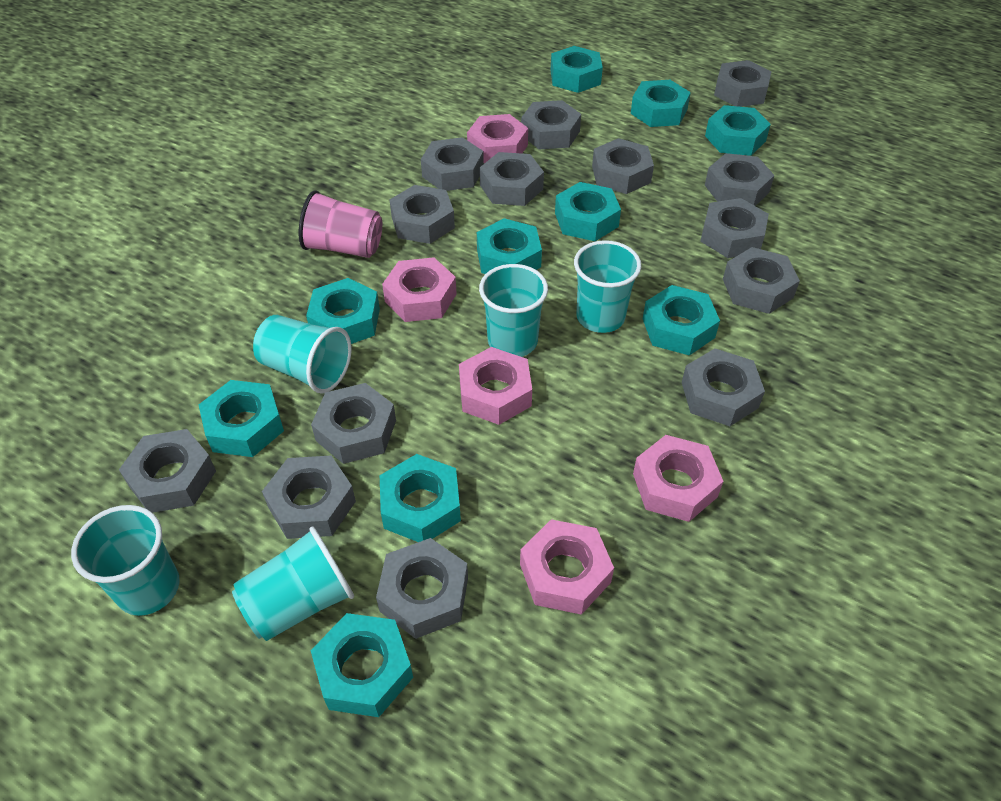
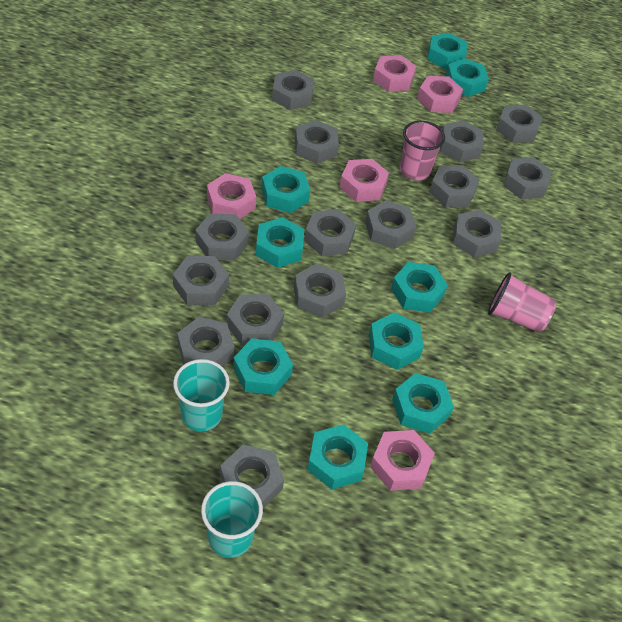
grey nut: [119,429,216,513] [262,456,356,539] [311,383,396,464] [376,538,468,639] [390,185,455,244] [421,137,484,191] [479,152,544,206] [521,100,581,150] [592,138,654,194] [682,348,765,426] [700,198,769,258] [705,153,774,206] [714,60,772,107] [723,247,800,314] = 14 -> [173,256,229,305] [177,317,235,367] [196,214,249,260] [220,445,284,509] [226,294,284,345] [272,70,314,110] [294,264,346,318] [295,120,339,164] [304,209,356,256] [365,200,416,249] [429,165,479,207] [440,120,484,162] [453,209,501,257] [496,105,543,143] [503,157,552,199] = 15
pink cup: [299,190,382,258] = 1 -> [399,121,445,180] [488,272,556,333] = 2
turquoise cup: [71,505,180,616] [232,526,354,641] [253,315,352,393] [479,264,548,357] [574,240,641,333] = 5 -> [173,359,230,432] [201,481,263,558] = 2
turquoise nut: [199,380,284,457] [306,278,380,344] [311,613,413,717] [380,454,461,542] [477,218,542,274] [550,46,603,93] [555,182,621,241] [631,80,691,127] [643,285,720,356] [705,105,771,156] = 10 -> [233,338,293,395] [256,217,304,268] [261,166,310,213] [307,424,368,489] [369,313,424,370] [391,262,448,313] [392,373,454,434] [427,33,467,69] [445,58,489,97] = 9

